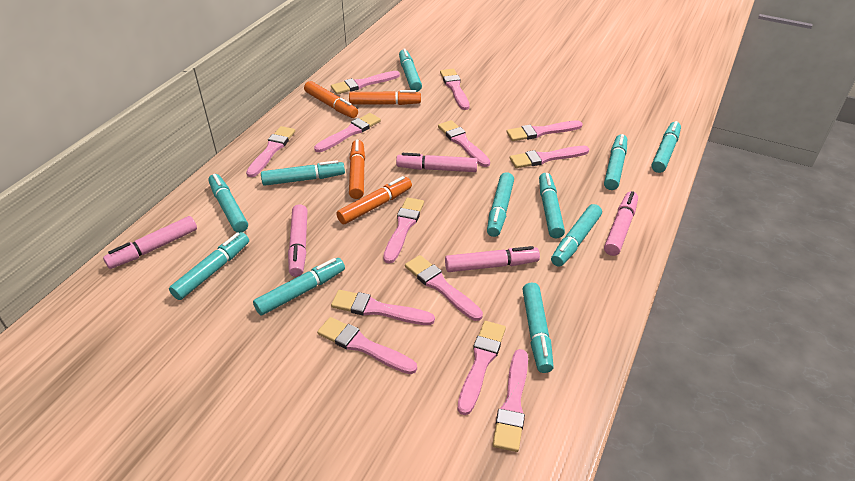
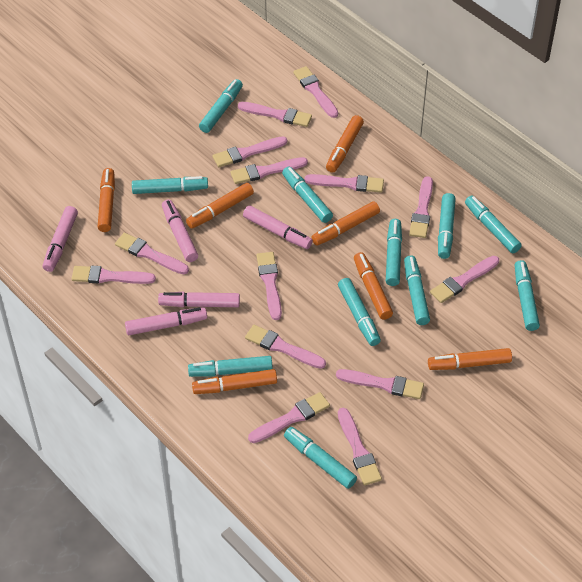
orange marker: [304,81,358,118] [336,176,412,224] [349,90,421,105] [349,140,365,199] = 4 -> [97,168,115,232] [186,183,254,229] [192,369,277,394] [311,201,380,246] [326,115,364,173] [354,252,393,320] [428,348,512,370] = 7
pink brush: [246,126,295,177] [314,113,381,152] [317,317,417,374] [331,71,400,94] [331,290,435,325] [383,197,424,264] [405,255,483,321] [438,120,490,167] [440,69,469,110] [458,321,506,415] [493,349,528,452] [506,121,583,141] [510,146,589,168] = 13 -> [71,266,156,284] [115,233,189,274] [213,136,287,167] [230,157,308,184] [238,102,312,127] [245,325,326,369] [248,392,330,443] [256,252,282,320] [293,66,338,118] [305,174,384,193] [336,369,424,399] [338,408,382,485] [409,176,433,238] [430,256,499,303] = 14

